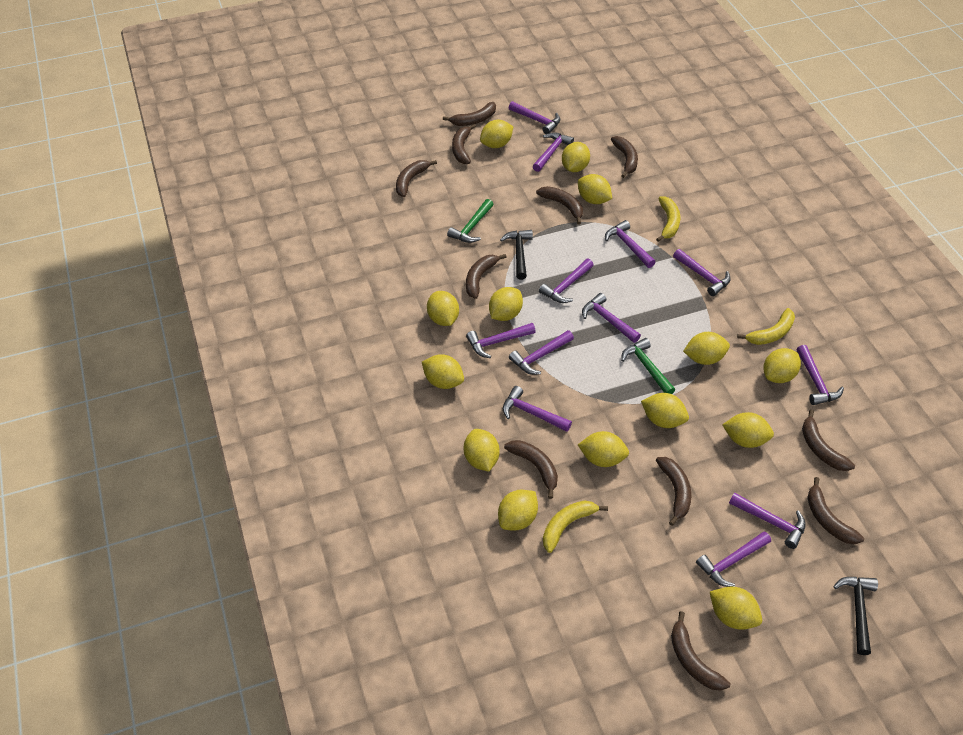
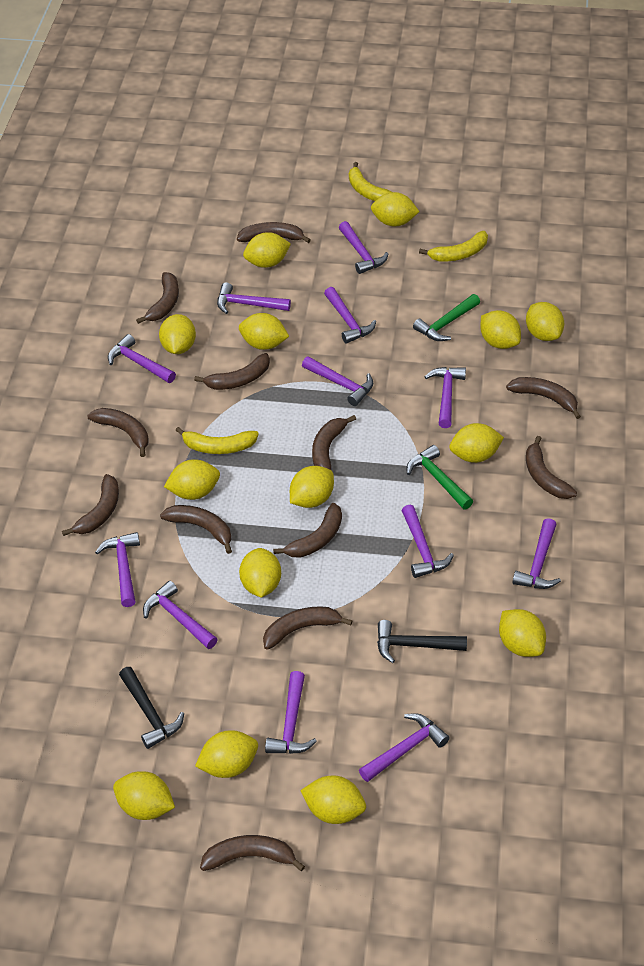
brown banana: [396,160,437,197] [443,102,496,126] [452,124,476,164] [466,254,506,299] [504,440,558,499] [536,186,583,224] [611,136,638,178] [656,457,691,526] [671,611,730,691] [802,410,855,471] [807,477,864,544] = 11 -> [62,474,119,536] [87,408,149,457] [136,272,179,324] [160,505,232,554] [194,353,270,390] [200,835,305,871] [237,222,311,243] [263,606,352,650] [273,503,342,558] [312,415,356,470] [506,377,581,419] [526,436,577,499] = 12

